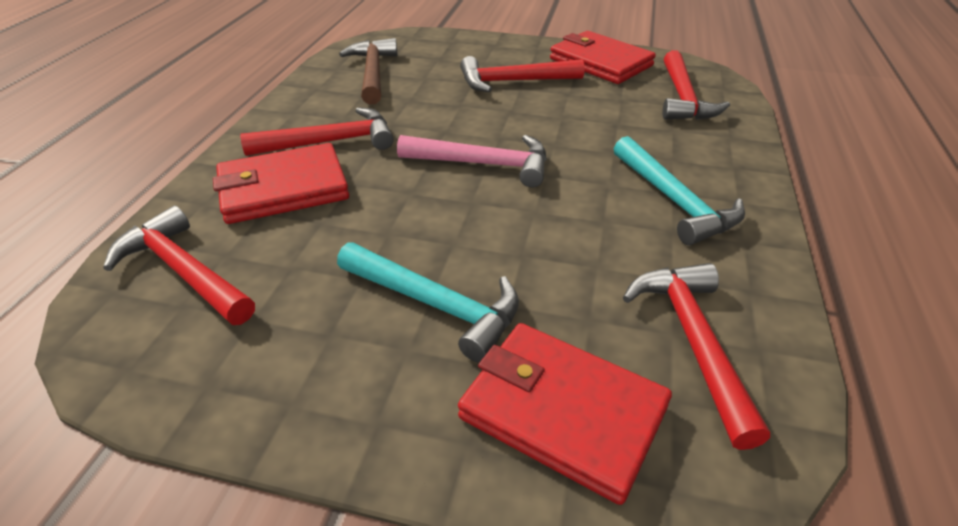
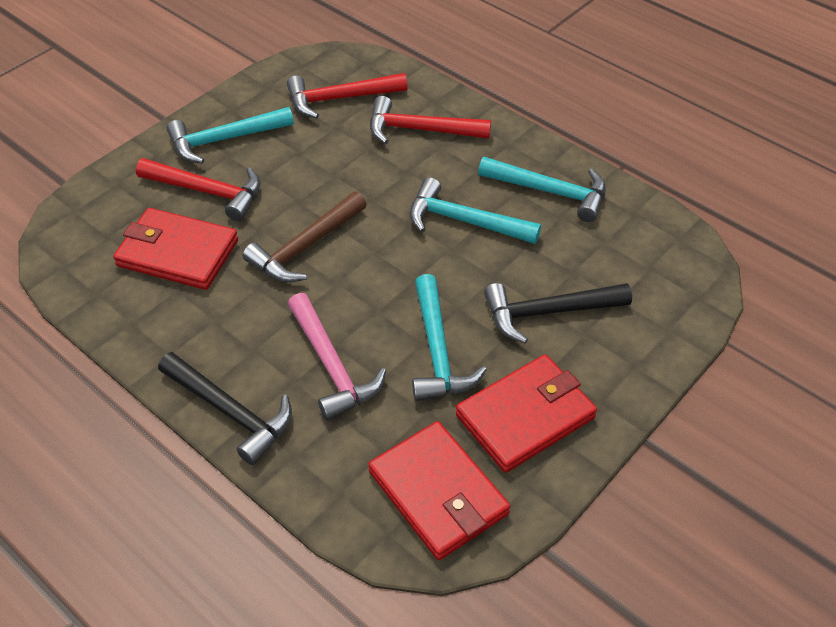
black hammer: none = 0 -> [158,352,292,465] [484,283,632,343] = 2
red hammer: [103,206,255,325] [240,107,394,156] [460,56,585,92] [623,263,770,450] [663,50,730,120] = 5 -> [136,158,260,221] [287,73,408,119] [370,96,491,144] = 3
turquoise hammer: [337,242,519,363] [614,136,745,245] = 2 -> [166,107,294,164] [410,177,541,244] [412,274,487,401] [478,157,606,222] = 4

